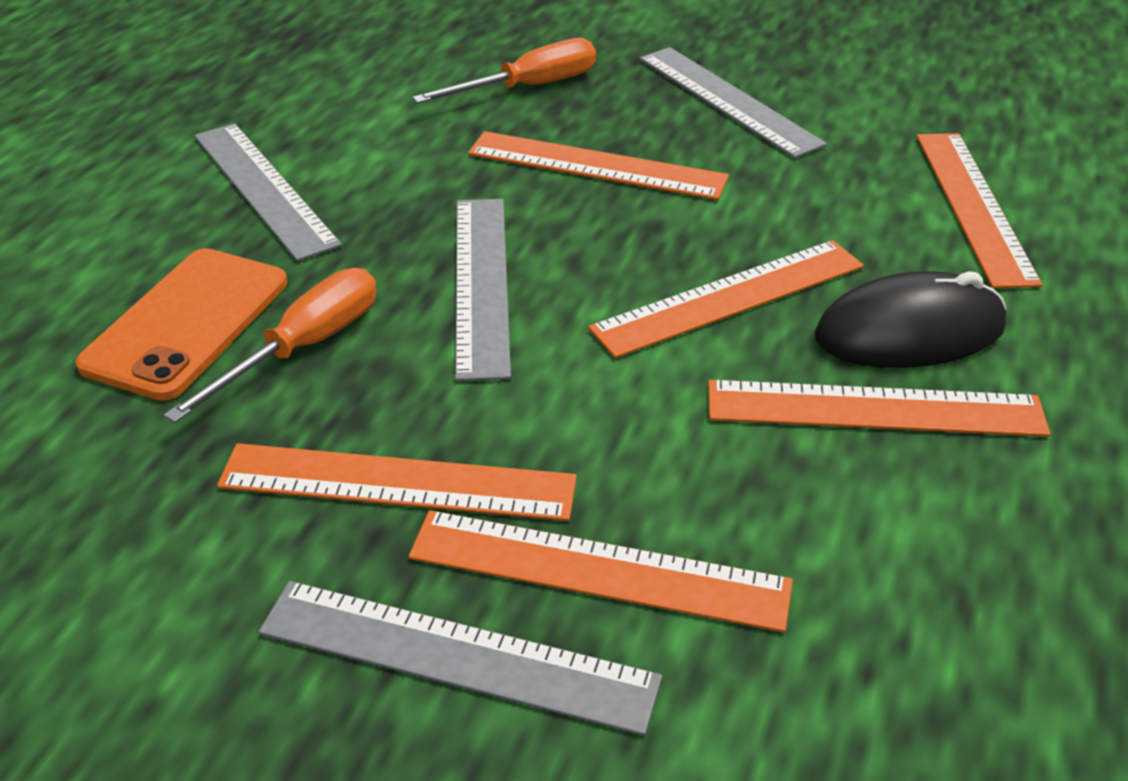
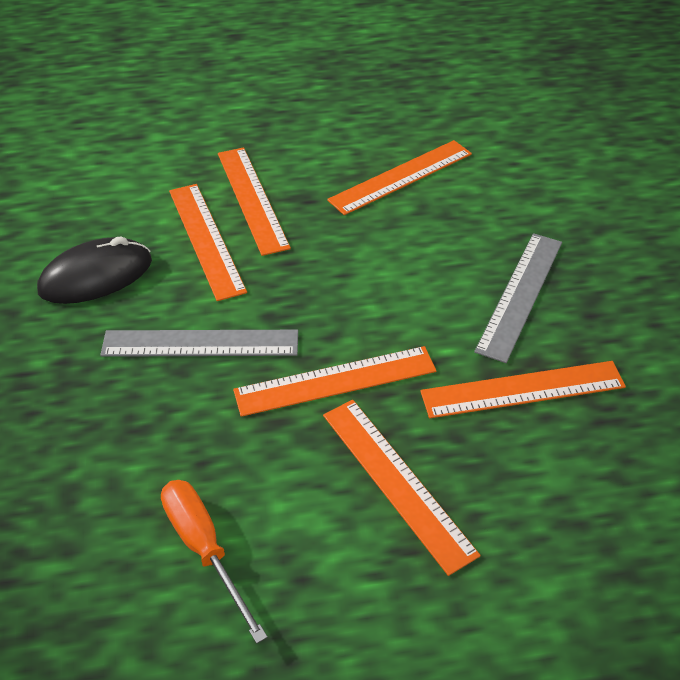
grey ruler: [194,123,342,261] [259,581,662,736] [455,199,511,381] [639,47,827,158] = 4 -> [100,330,298,357] [474,233,562,363] = 2
orange phone: [76,248,287,401] = 1 -> none = 0
orange screwdriver: [164,268,377,423] [412,38,596,104] = 2 -> [161,480,267,644] = 1

